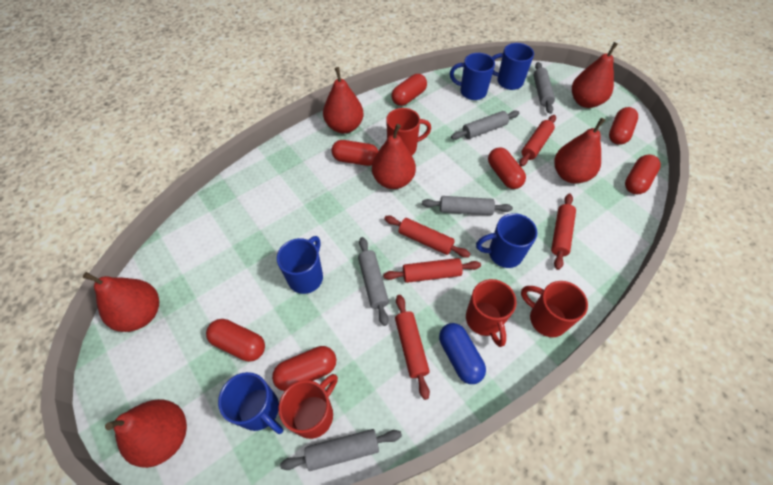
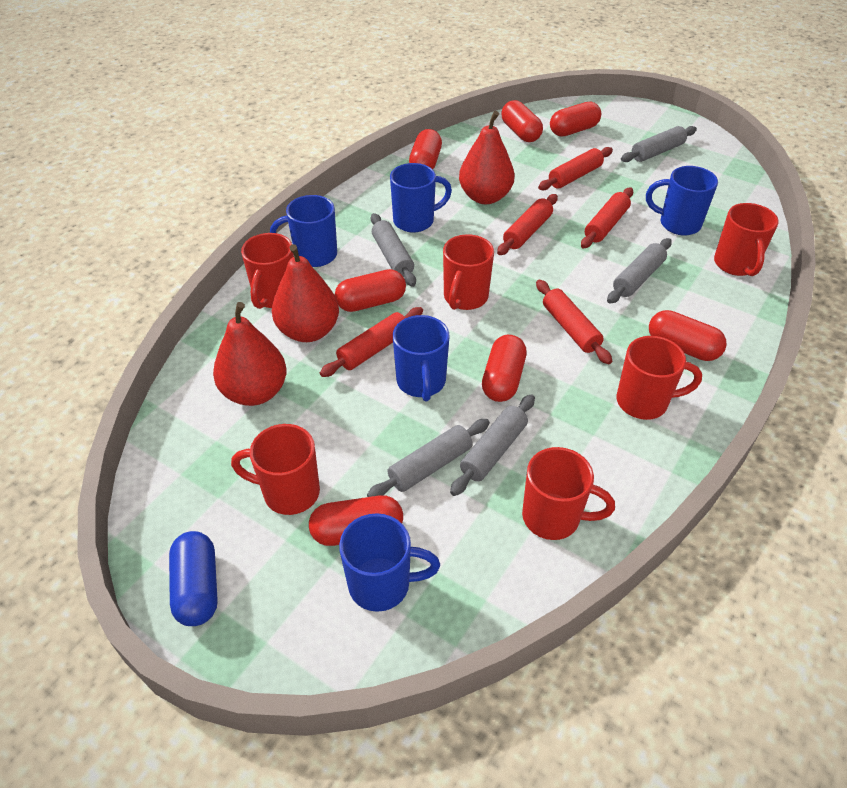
red mug: [279,374,338,439] [386,108,431,155] [466,279,517,347] [521,281,588,337] = 4 -> [231,424,320,515] [241,233,294,309] [443,234,494,310] [522,447,615,540] [617,336,702,420] [714,203,779,276] = 6
red pear: [83,272,159,332] [105,399,187,468] [323,67,364,133] [372,124,416,189] [554,118,605,183] [572,42,618,108] = 6 -> [213,302,287,406] [272,244,339,342] [459,111,515,204] = 3

